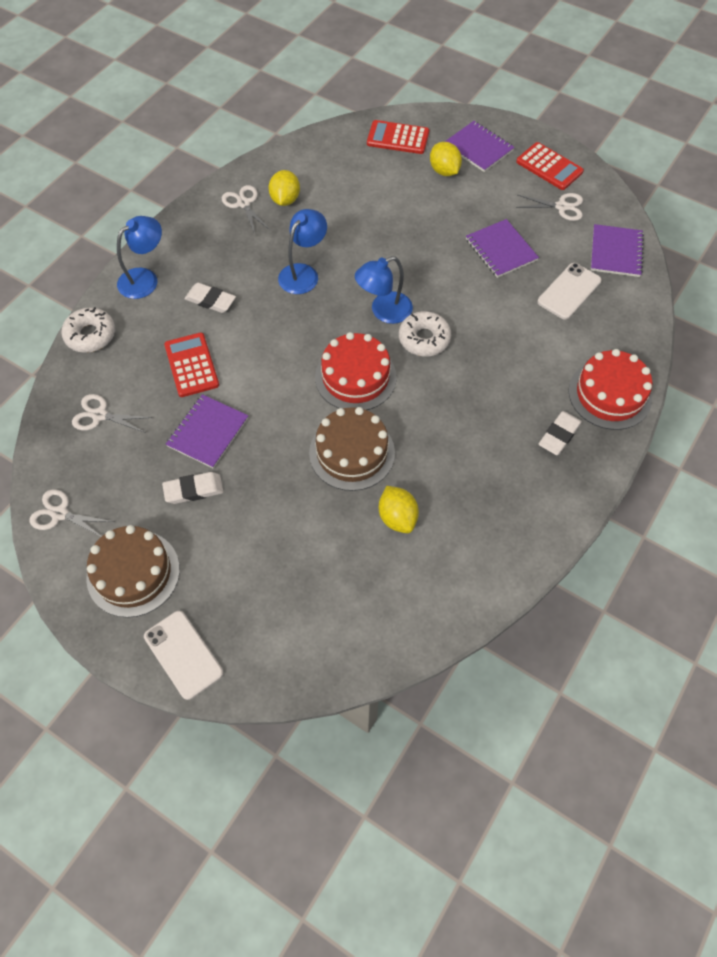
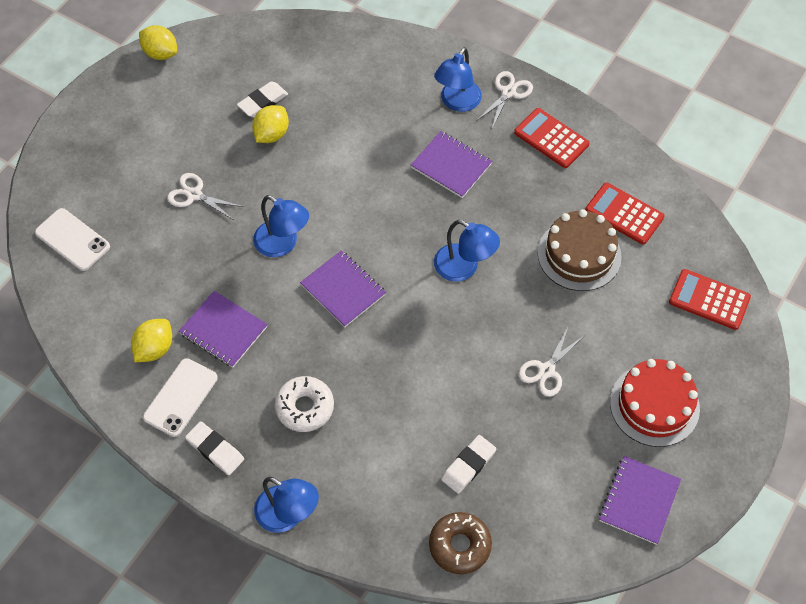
blue lamp: [117,216,162,299] [278,209,327,294] [355,256,413,324] = 3 -> [253,195,309,257] [254,477,319,533] [434,47,482,112] [434,220,500,282] = 4
brown cake: [86,525,180,618] [309,407,395,491] = 2 -> [538,209,622,291] = 1
brown donut: none = 0 -> [429,512,492,574] = 1
red cake: [315,332,397,410] [569,349,653,430] = 2 -> [610,359,700,447] = 1
white donut: [61,307,115,353] [399,311,451,356] = 2 -> [275,376,334,432] = 1
white scissors: [30,489,114,537] [72,394,153,433] [222,185,270,234] [516,193,583,221] = 4 -> [167,173,243,220] [476,71,533,128] [519,325,584,397] = 3

